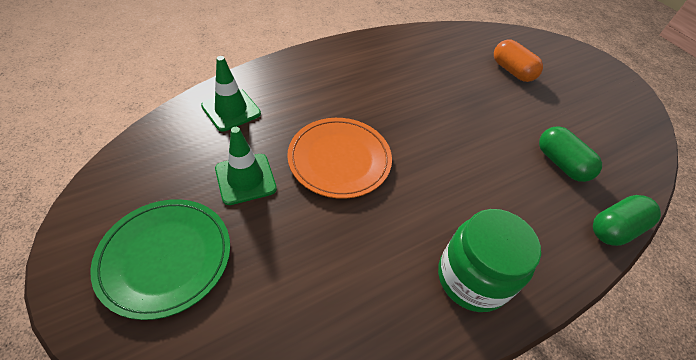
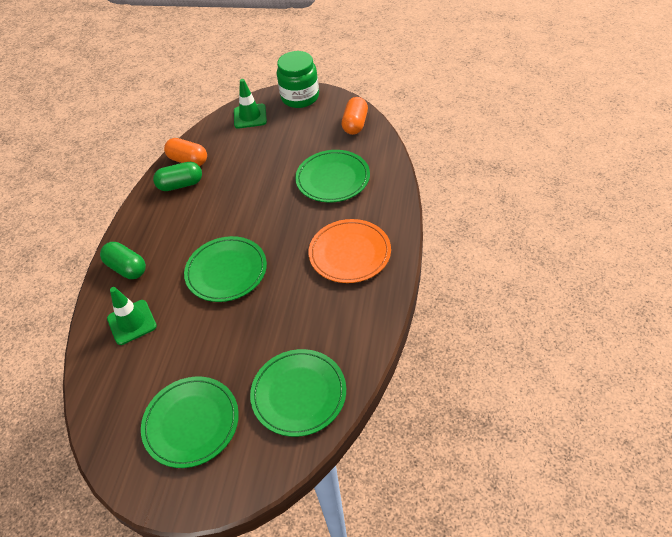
green plate: [90,199,230,320] = 1 -> [141,377,239,468] [184,236,267,302] [250,349,346,437] [295,150,370,202] = 4
orange capsule: [494,39,543,82] = 1 -> [164,138,207,166] [342,97,368,135] = 2

